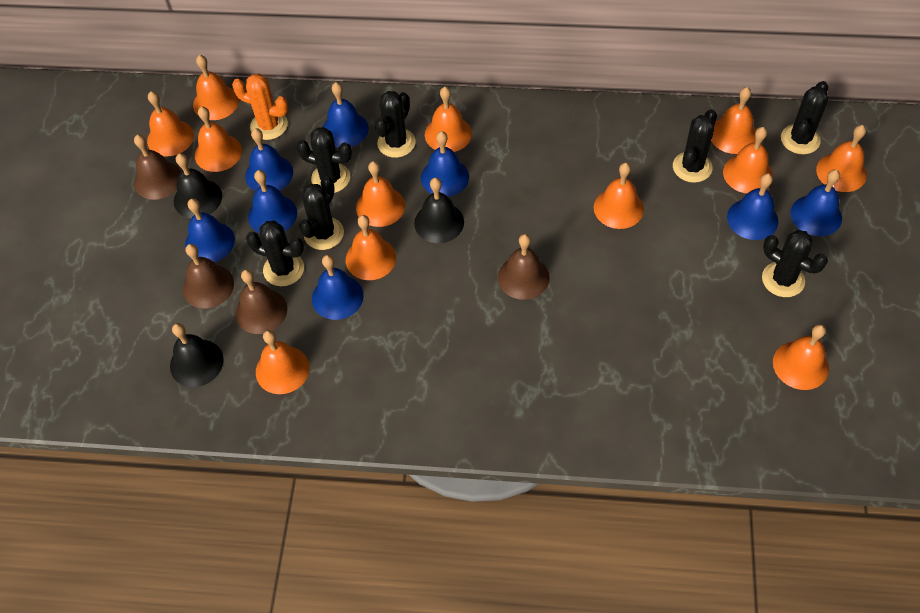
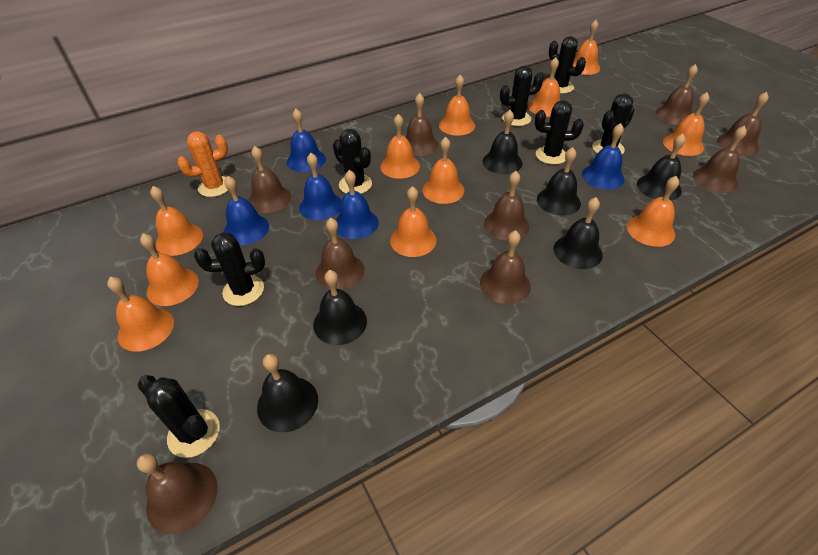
black bell: [170,323,224,387] [174,153,222,218] [414,177,464,243] = 3 -> [257,354,318,432] [313,270,367,345] [483,110,523,174] [537,147,581,216] [554,197,603,269] [637,133,686,200] = 6
blue bell: [185,198,235,262] [245,128,293,191] [248,170,297,233] [312,255,364,320] [323,82,369,148] [421,131,469,197] [727,173,778,240] [790,169,842,236] = 8 -> [224,176,269,245] [287,109,326,172] [299,153,342,220] [336,170,379,239] [582,123,624,190] = 5
brown bell: [134,135,181,200] [183,244,234,309] [235,269,287,334] [498,234,550,300] = 4 -> [137,453,218,534] [249,146,291,213] [316,218,365,290] [406,93,439,156] [480,230,531,304] [484,171,530,241] [655,64,698,125] [693,125,747,193] [717,92,769,156] = 9
orange bell: [147,91,194,157] [193,55,239,120] [195,106,242,172] [256,330,309,394] [346,215,396,280] [356,161,405,227] [425,87,472,152] [594,163,644,229] [711,87,756,154] [723,127,773,193] [773,324,829,390] [816,125,867,192] = 12 -> [107,277,174,352] [140,233,199,306] [150,186,203,256] [380,114,420,179] [390,186,436,257] [422,137,464,204] [439,75,475,136] [528,57,560,117] [573,20,600,75] [627,176,679,247] [663,92,709,156] = 11

